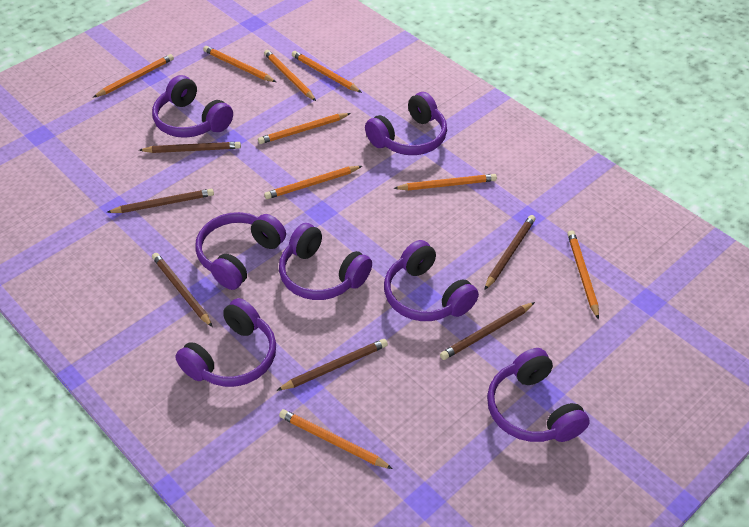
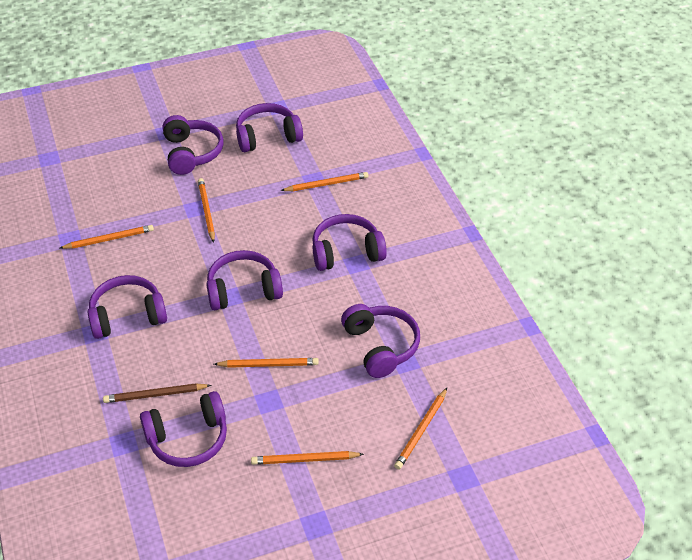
brown pencil: [107,189,214,213] [139,142,241,153] [152,253,213,327] [277,339,388,391] [440,302,535,360] [484,215,536,290] = 6 -> [103,383,211,403] = 1
orange pencil: [94,54,174,97] [203,46,276,82] [258,113,351,144] [264,50,316,101] [264,166,362,199] [279,409,393,469] [292,51,362,93] [393,174,497,191] [567,230,599,320] = 9 -> [60,225,154,249] [198,178,215,243] [214,358,319,368] [251,451,364,465] [281,172,368,191] [394,388,447,470] = 6

